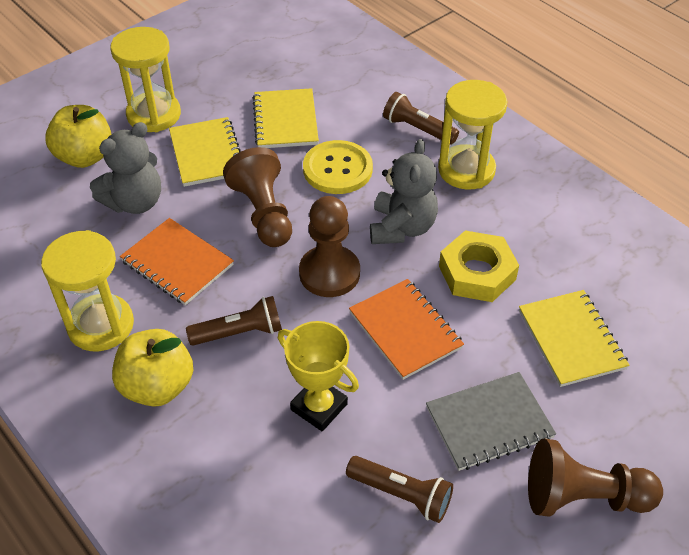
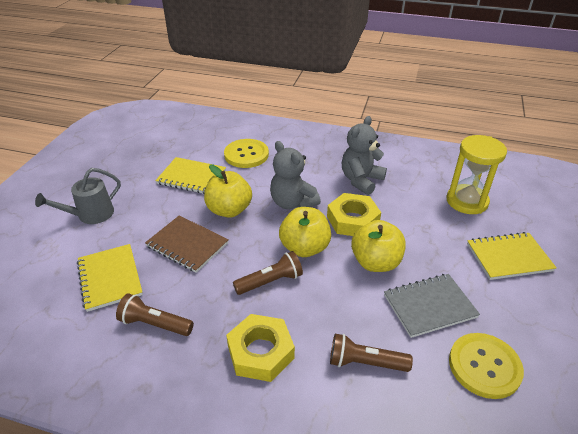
brown notebook: none = 0 -> [145,215,229,273] = 1
brown pawn: [223,147,292,247] [299,196,360,297] [528,439,663,517] = 3 -> none = 0
grey watering can: none = 0 -> [35,168,121,224] = 1
orange notebook: [120,218,234,305] [349,279,464,380] = 2 -> none = 0
yellow apple: [45,105,111,168] [112,329,193,407] = 2 -> [204,164,252,218] [279,207,331,257] [351,220,406,272] = 3
yellow button: [303,140,373,194] = 1 -> [224,139,269,168] [449,333,524,399] = 2
yellow hourglass: [41,230,134,351] [110,27,181,132] [438,80,507,190] = 3 -> [447,135,507,214] = 1
yellow nut: [439,230,519,302] = 1 -> [226,314,295,382] [327,193,381,236] = 2
yellow trophy: [278,321,359,431] = 1 -> none = 0

